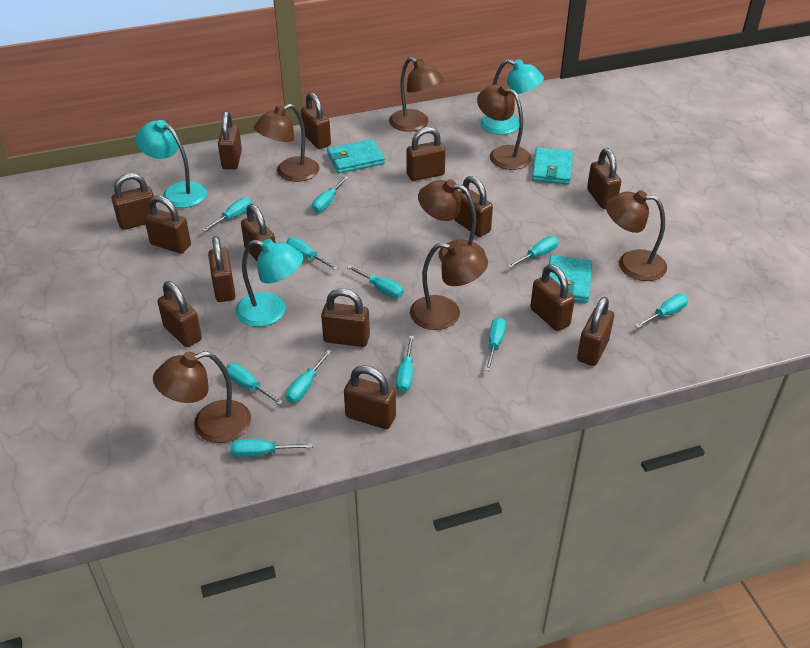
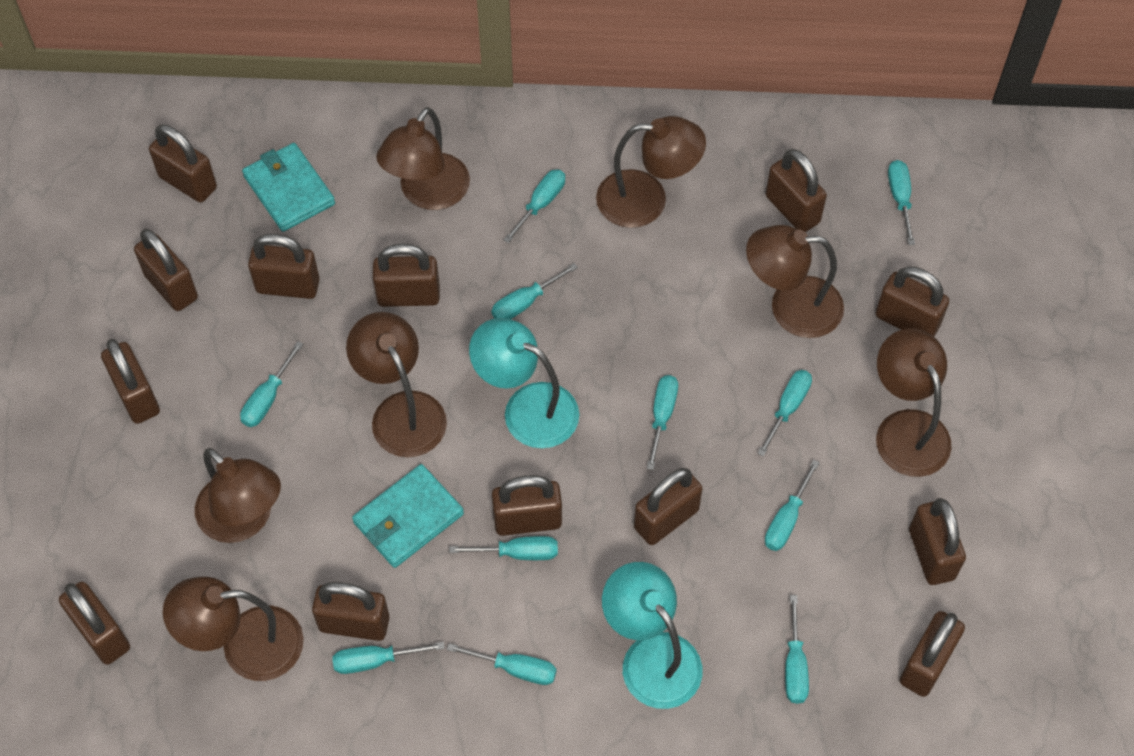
brown padlock: [112,173,157,230] [144,195,191,253] [157,281,202,347] [208,236,236,302] [218,111,242,169] [241,204,275,261] [301,92,331,149] [321,288,370,347] [344,365,396,429] [406,127,446,181] [454,176,493,237] [530,264,575,331] [577,297,614,366] [587,148,621,209] = 14 -> [59,582,130,665] [101,339,160,424] [134,229,198,311] [149,124,217,203] [248,234,320,299] [312,582,389,641] [373,244,440,307] [492,475,562,536] [634,468,703,545] [766,149,827,232] [876,266,949,336] [900,611,965,697] [909,498,966,585] = 13
turquoise lamp: [135,120,207,208] [235,238,303,327] [480,59,544,135] = 3 -> [469,318,579,448] [602,562,702,709] = 2
turquoise wallet: [327,139,385,173] [532,147,573,184] [549,255,592,303] = 3 -> [242,143,335,232] [352,464,464,568] = 2

